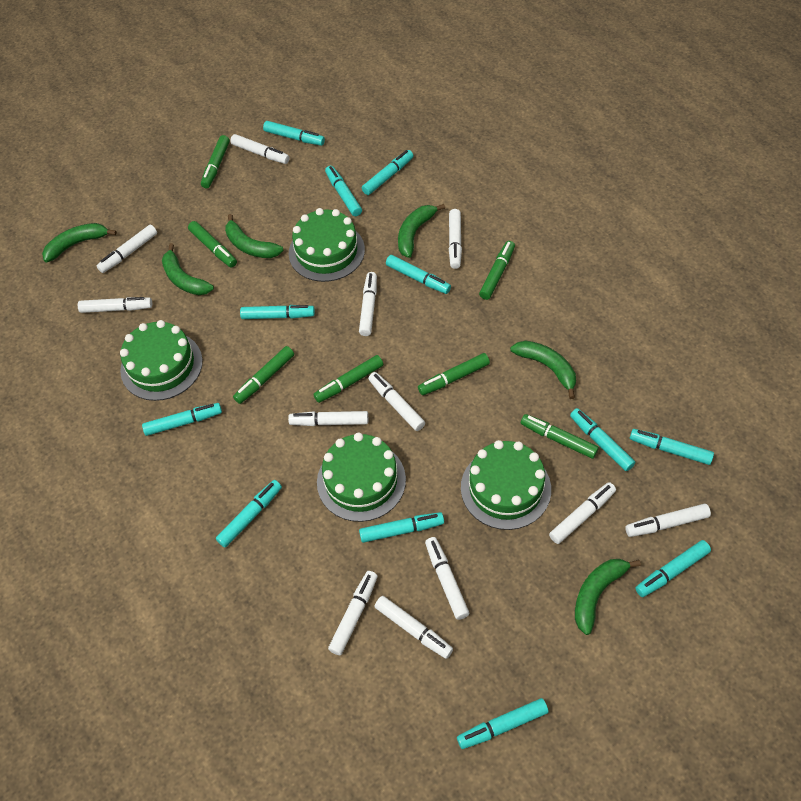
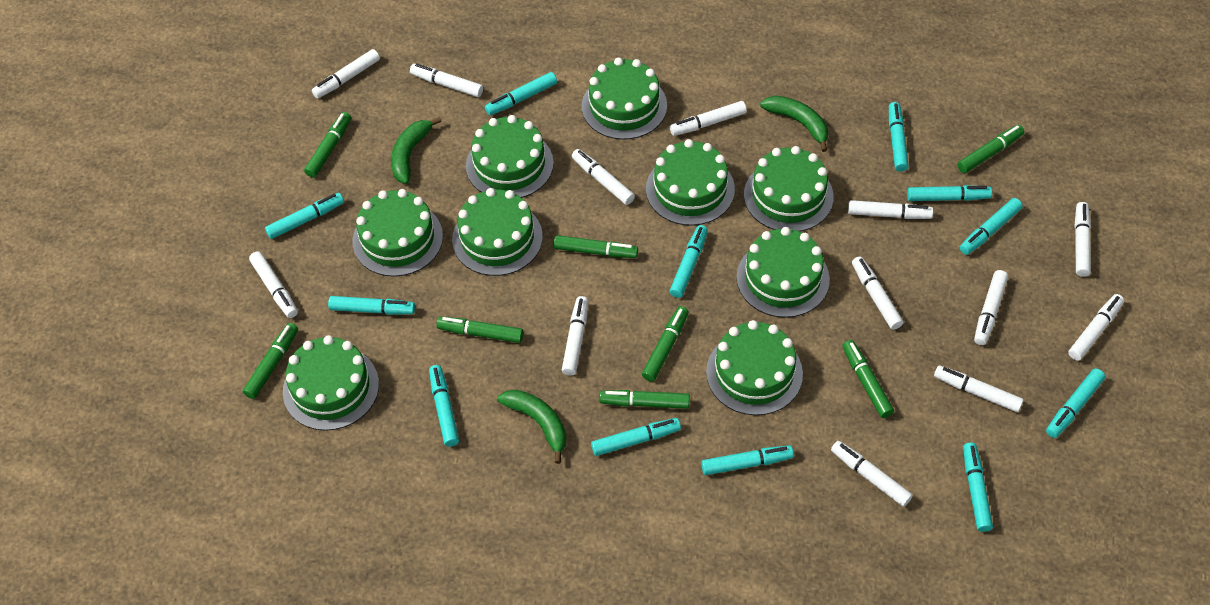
green banana: [42,223,117,262] [162,243,214,295] [225,214,284,258] [398,204,445,258] [510,341,576,399] [575,559,641,635] = 6 -> [391,117,442,184] [497,390,566,464] [760,96,828,152] = 3
green cake: [120,320,203,401] [289,208,365,282] [317,433,406,522] [461,440,551,530] = 4 -> [283,335,379,431] [353,189,443,277] [452,188,543,276] [466,115,554,198] [582,58,667,140] [646,139,735,226] [706,320,803,415] [737,227,830,318] [744,146,834,232] = 9
green marker: [188,221,237,267] [201,135,230,188] [233,346,294,404] [313,355,383,403] [418,353,490,395] [479,241,515,300] [521,414,599,459] = 7 -> [243,323,298,399] [304,112,351,178] [437,317,523,343] [554,235,638,258] [599,390,690,409] [642,306,689,382] [842,340,894,418] [957,125,1024,173] = 8
white marker: [78,297,152,313] [97,225,157,273] [230,134,290,164] [288,411,368,426] [328,571,378,655] [359,272,377,336] [368,372,425,431] [375,596,453,659] [425,537,469,620] [449,209,462,269] [549,482,616,544] [625,504,711,537] = 12 -> [249,251,298,318] [312,49,380,99] [410,63,483,97] [562,296,588,376] [572,149,635,205] [670,101,747,136] [831,441,913,507] [848,200,933,219] [852,256,903,330] [934,366,1024,412] [974,270,1008,345] [1068,294,1124,361] [1074,202,1091,277] = 13

